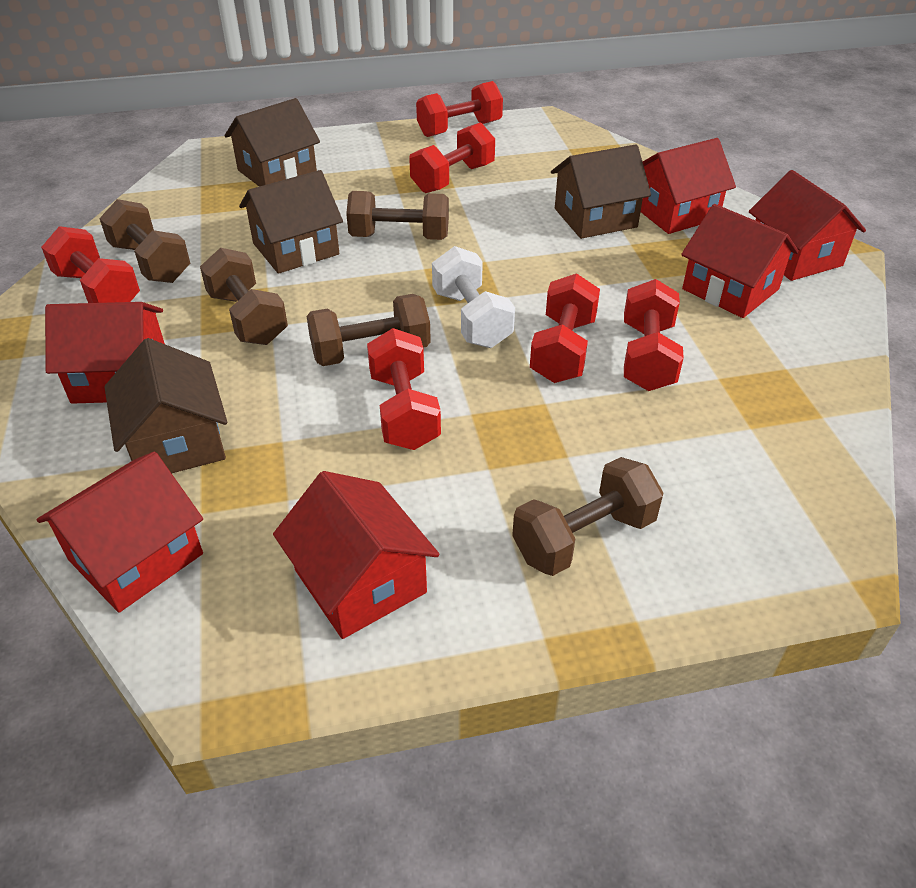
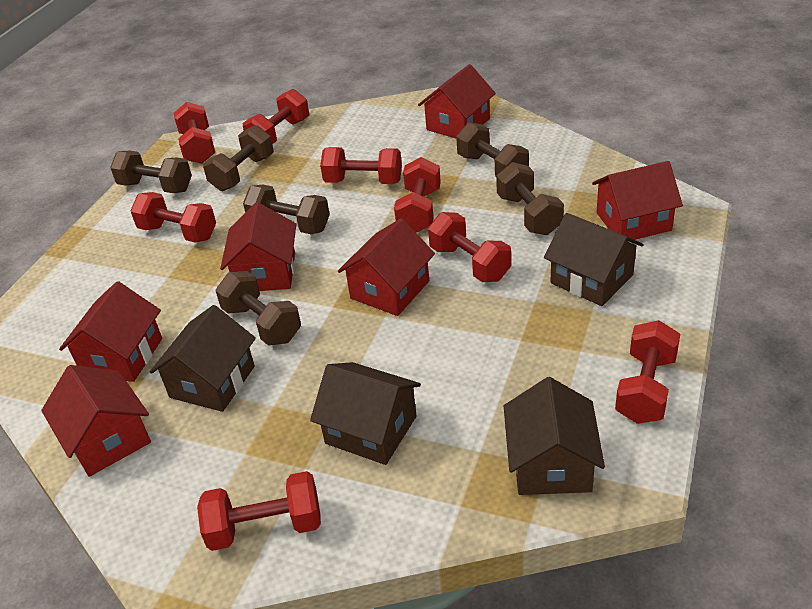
brown dumbbell: [99,199,190,283] [200,248,288,345] [307,294,431,366] [346,191,449,240] [512,457,663,576] = 5 -> [110,151,192,193] [203,125,274,191] [215,271,301,346] [243,184,330,234] [456,122,529,177] [496,162,564,235] = 6
red dumbbell: [41,226,140,303] [367,328,441,450] [409,122,495,193] [416,81,503,137] [530,273,600,383] [624,279,684,391] = 6 -> [130,192,216,242] [174,102,215,164] [197,471,321,551] [243,89,309,144] [320,147,402,184] [394,157,441,233] [428,212,511,282] [615,320,680,424] = 8
white dumbbell: [432,246,515,348] = 1 -> none = 0

